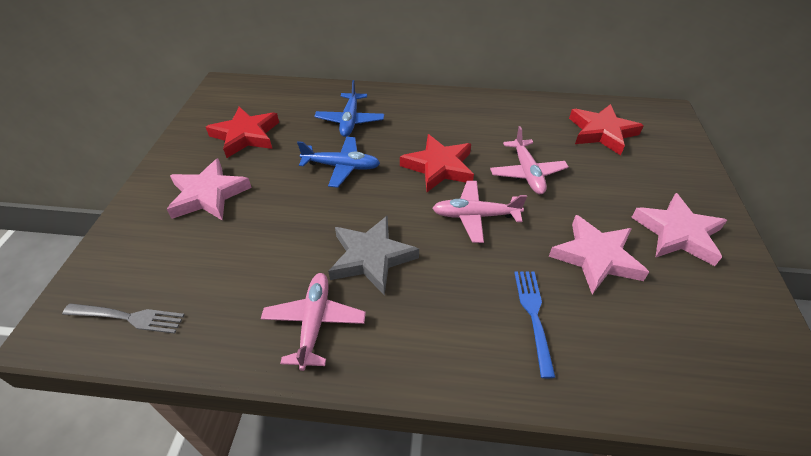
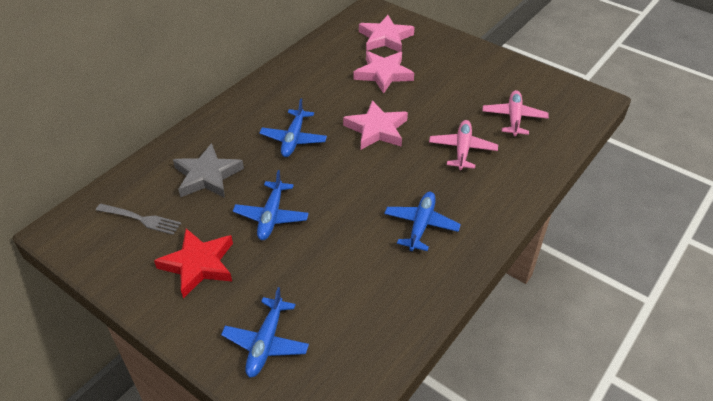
blue fork: [514,271,555,378] = 1 -> none = 0
blue plane: [297,137,380,188] [314,80,384,137] = 2 -> [221,287,309,378] [233,170,309,240] [259,99,327,157] [384,192,461,251] = 4
pink plane: [261,273,366,371] [432,181,527,243] [490,126,569,194] = 3 -> [429,120,498,170] [482,90,549,136] = 2
red star: [206,107,279,158] [400,134,474,192] [569,104,644,155] = 3 -> [154,228,233,298] = 1

